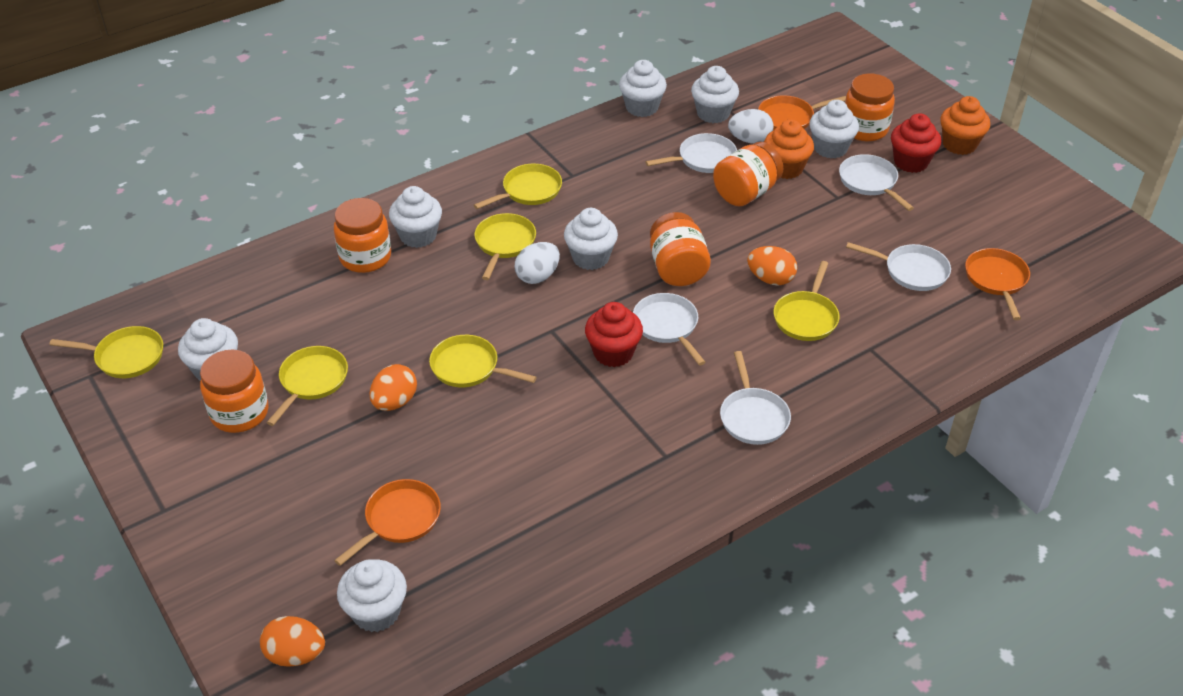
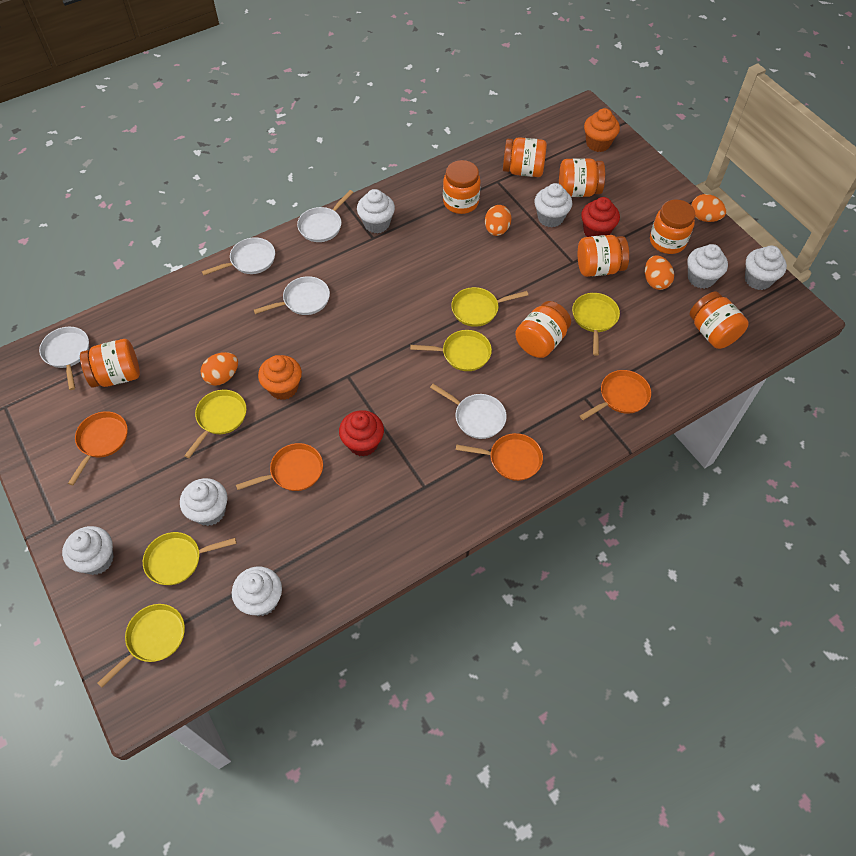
orange egg: [260,616,325,667] [370,364,417,411] [747,246,797,285] = 3 -> [201,352,238,386] [485,205,512,236] [645,255,674,290] [691,194,726,222] = 4
orange jar: [200,350,269,433] [334,198,391,273] [650,212,711,286] [713,142,784,206] [845,74,895,141] = 5 -> [80,339,140,388] [443,160,481,214] [503,137,547,177] [515,301,571,358] [559,158,605,197] [578,235,629,277] [650,199,695,254] [690,291,749,349] = 8
orange pan: [334,479,441,566] [758,95,846,130] [965,248,1030,320] = 3 -> [68,411,128,485] [236,443,323,491] [456,433,543,481] [580,370,651,420] = 4
white egg: [515,242,560,284] [728,109,774,143] = 2 -> none = 0

